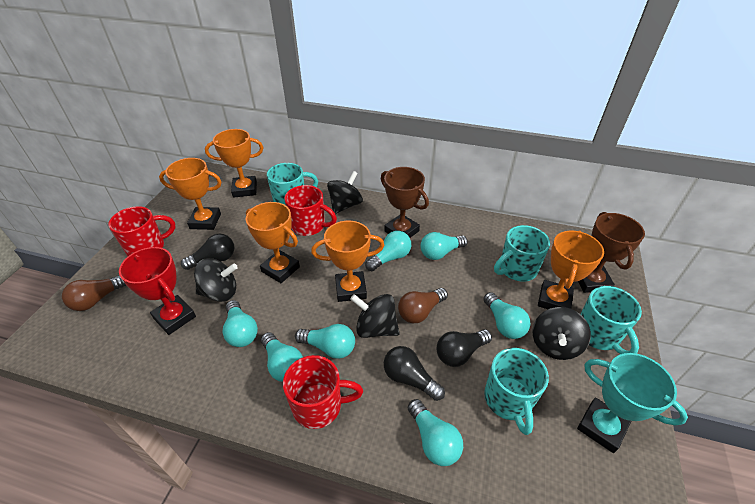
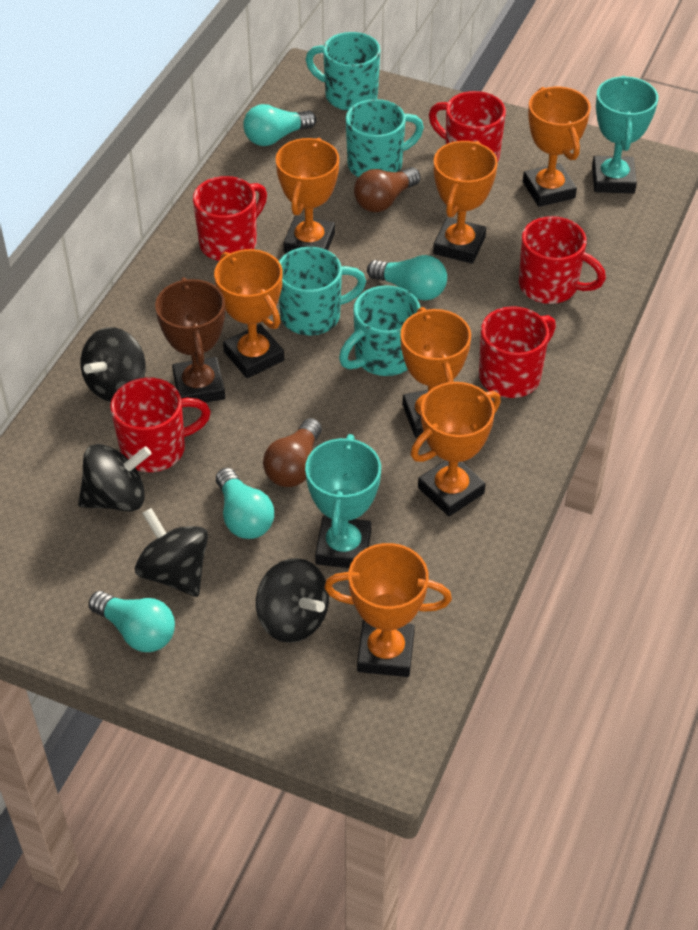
black light bulb: [181,234,234,270] [384,346,445,401] [437,329,492,367] = 3 -> none = 0
brown trophy: [381,167,429,238] [578,212,645,293] = 2 -> [155,277,225,403] = 1
orange trophy: [159,158,222,230] [205,129,263,198] [246,202,300,283] [311,221,385,302] [538,230,604,309] = 5 -> [214,249,284,378] [276,138,339,253] [324,543,452,677] [400,307,471,438] [411,382,501,516] [433,141,498,264] [523,87,591,207] = 7
red mug: [109,206,176,256] [283,355,363,429] [284,185,337,236] = 3 -> [110,378,211,472] [193,176,267,261] [429,91,506,162] [479,306,556,398] [519,216,606,304] = 5
red trophy: [119,247,196,335] = 1 -> none = 0
turquoise light bulb: [222,300,258,347] [261,332,303,382] [295,324,355,359] [365,231,411,271] [408,399,463,466] [420,232,468,260] [483,292,530,339] = 7 -> [89,591,175,652] [216,468,274,539] [243,104,316,146] [367,255,447,301] = 4
turquoise trophy: [577,353,688,453] = 1 -> [305,434,381,568] [592,76,658,193] = 2

